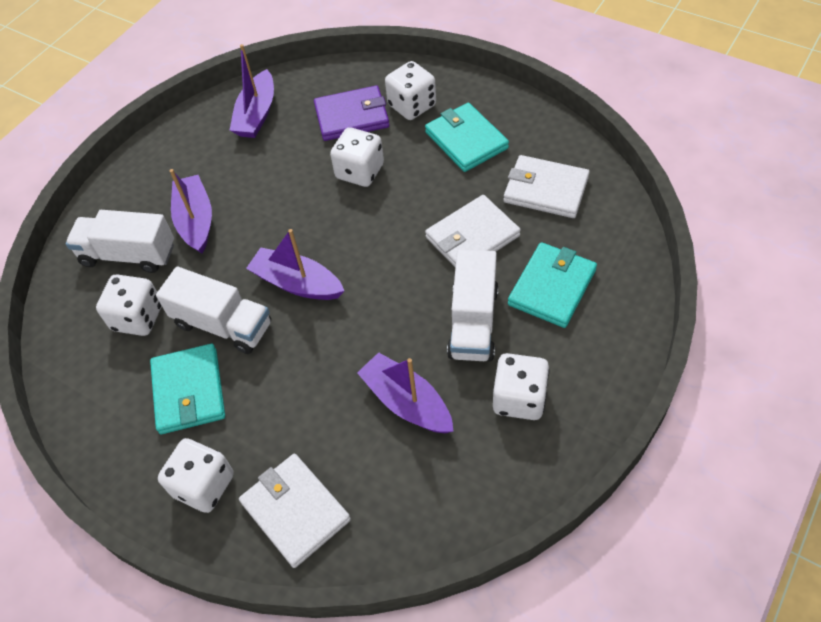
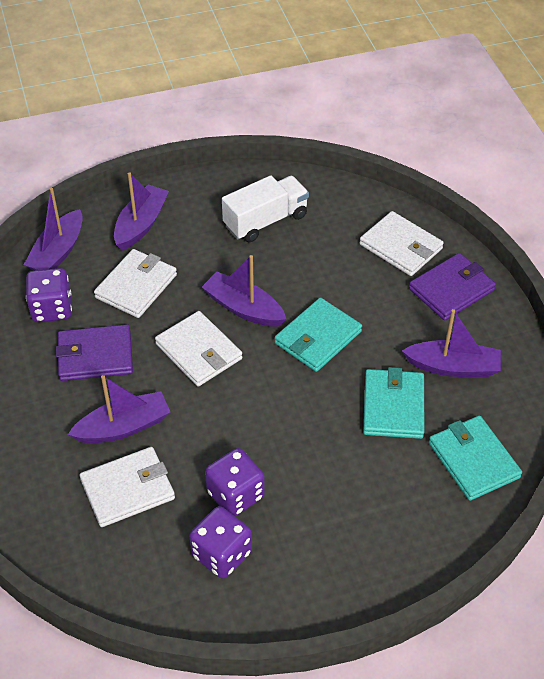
purple boat: [169,169,212,254] [229,44,274,138] [246,229,345,300] [357,352,453,433] = 4 -> [24,188,83,271] [68,375,170,443] [114,172,169,251] [202,255,286,327] [402,309,501,377] = 5
purple dice: none = 0 -> [26,268,72,322] [189,506,252,579] [205,448,265,516] = 3
purple wallet: [314,85,389,141] = 1 -> [56,324,133,381] [409,253,496,321] = 2
white dice: [96,274,162,336] [158,438,234,513] [330,127,384,187] [385,61,436,120] [493,353,550,420] = 5 -> none = 0
white truck: [66,210,174,273] [156,266,271,354] [447,249,499,362] = 3 -> [222,175,309,242] = 1
white wallet: [239,454,351,568] [425,195,521,268] [503,155,590,218] = 3 -> [80,447,175,527] [94,249,177,318] [155,311,242,387] [360,211,444,276] = 4

